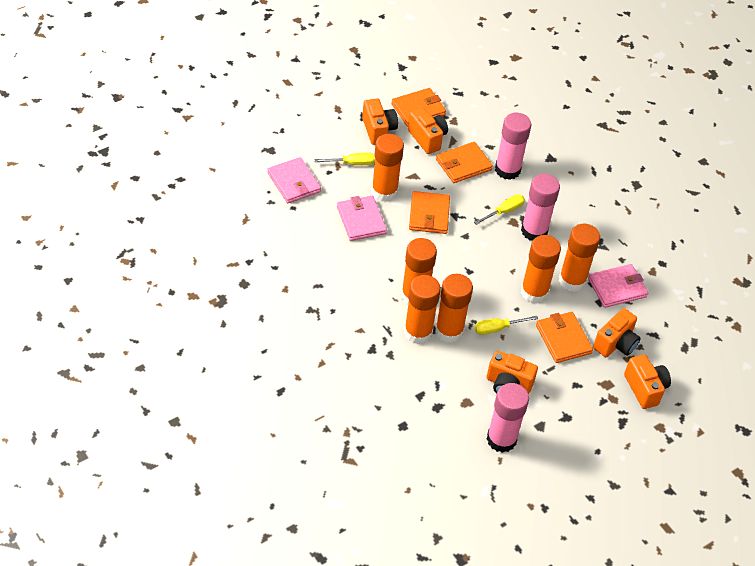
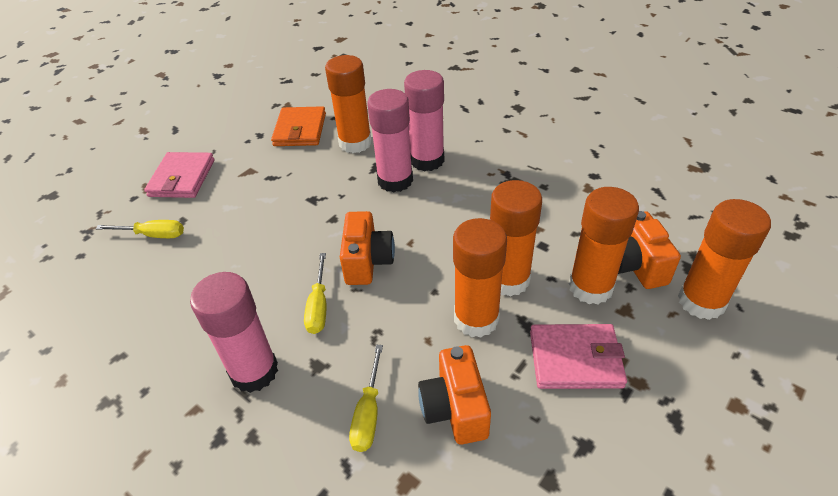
orange camera: [362,99,398,145] [408,108,448,154] [487,351,538,394] [593,308,641,357] [624,355,671,409] = 5 -> [340,211,395,285] [418,345,491,445] [618,211,681,289] = 3
orange glue stick: [372,134,404,202] [401,238,437,305] [404,275,441,344] [435,274,473,343] [521,235,561,303] [559,224,600,292] = 6 -> [325,55,372,153] [453,218,507,338] [490,180,542,297] [569,187,639,304] [678,199,771,320] = 5
orange wallet: [392,88,446,127] [409,191,450,234] [436,142,493,183] [536,312,593,363] = 4 -> [271,106,326,146] = 1
pink wallet: [267,157,321,203] [337,196,387,241] [588,264,648,308] = 3 -> [144,152,214,198] [530,324,627,389] = 2

